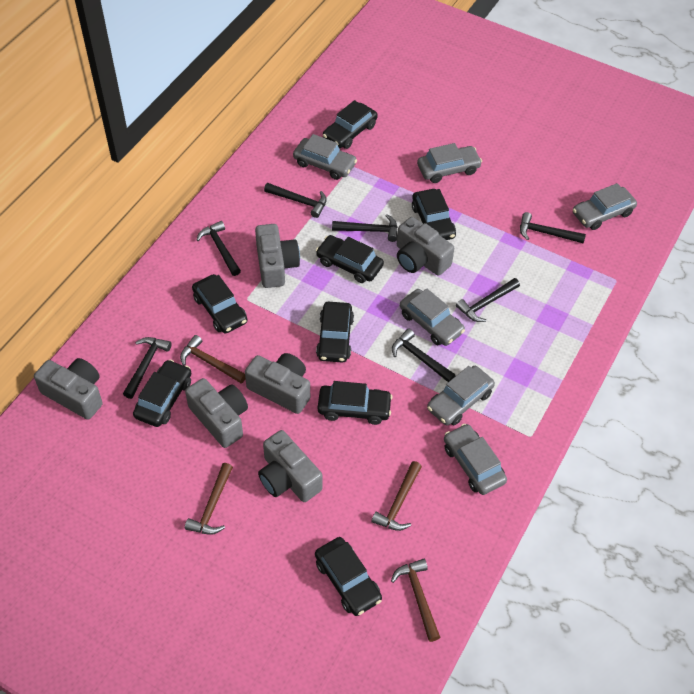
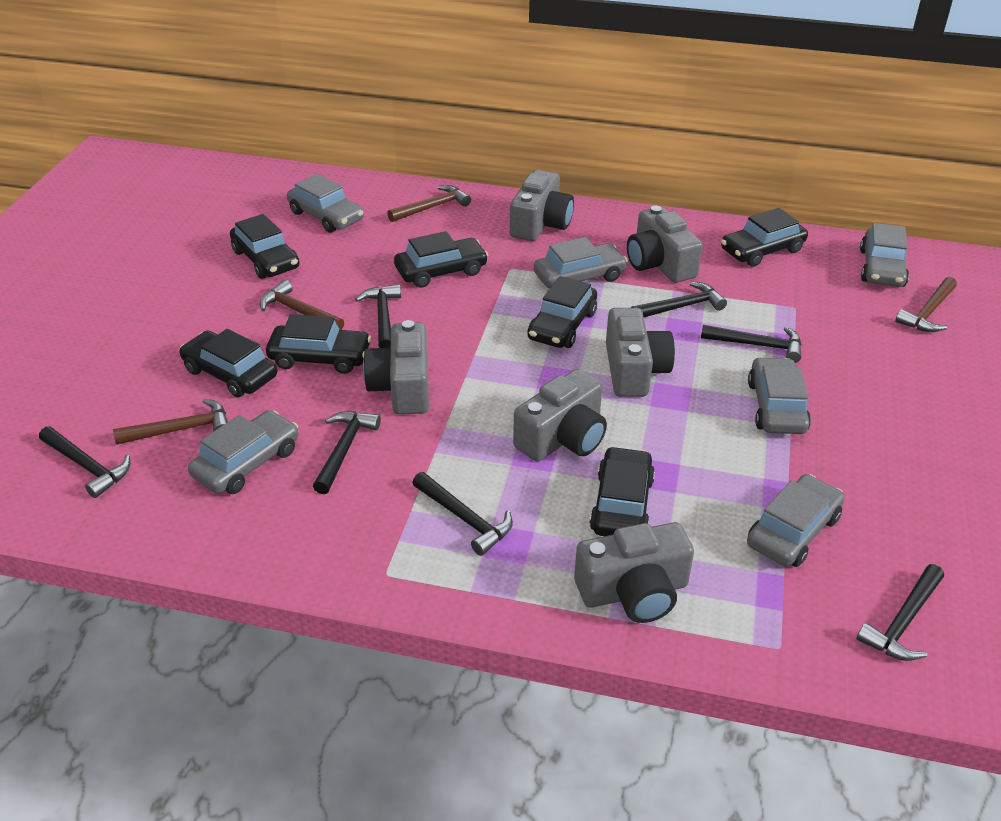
black car: [133,360,191,427] [192,274,247,333] [315,537,382,616] [316,235,384,283] [316,302,354,363] [318,381,392,425] [323,100,378,149] [412,189,456,240] = 8 -> [179,329,277,397] [230,214,300,279] [266,314,371,374] [394,231,488,288] [527,276,597,348] [590,446,655,536] [721,208,808,267] = 7

